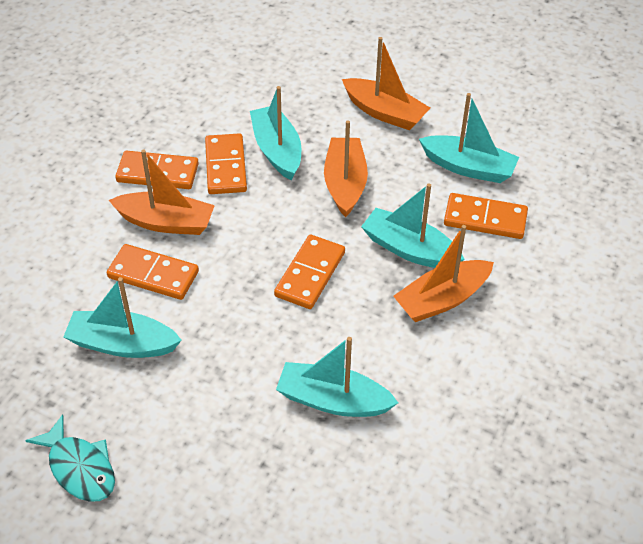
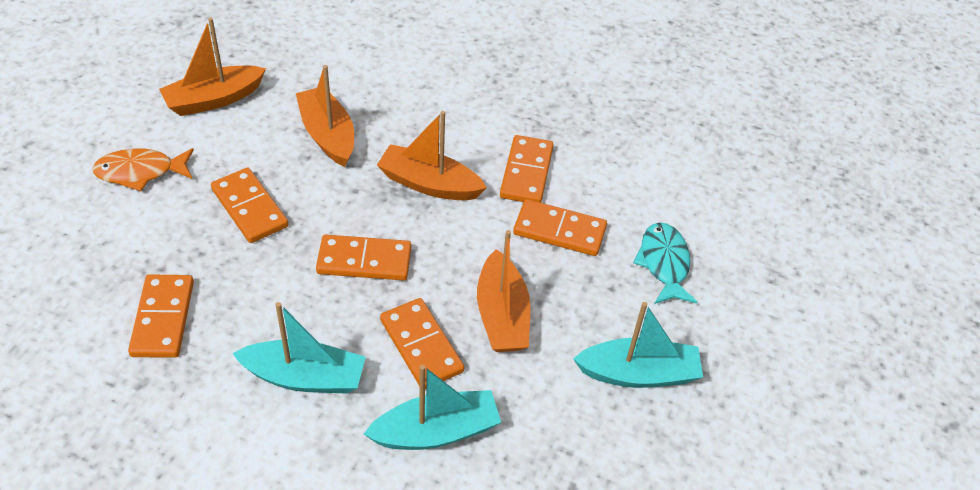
orange domino: [107,244,199,300] [115,151,199,189] [205,133,247,194] [274,234,345,309] [444,193,528,239] = 5 -> [128,274,194,358] [211,168,288,243] [316,235,411,280] [380,298,464,389] [500,135,554,203] [513,199,607,256] = 6
orange fish: none = 0 -> [92,148,194,191] = 1
turquoise boat: [64,277,182,358] [250,86,301,180] [276,337,398,417] [361,184,465,268] [419,93,519,183] = 5 -> [232,302,365,394] [364,365,501,450] [573,302,703,388] = 3

